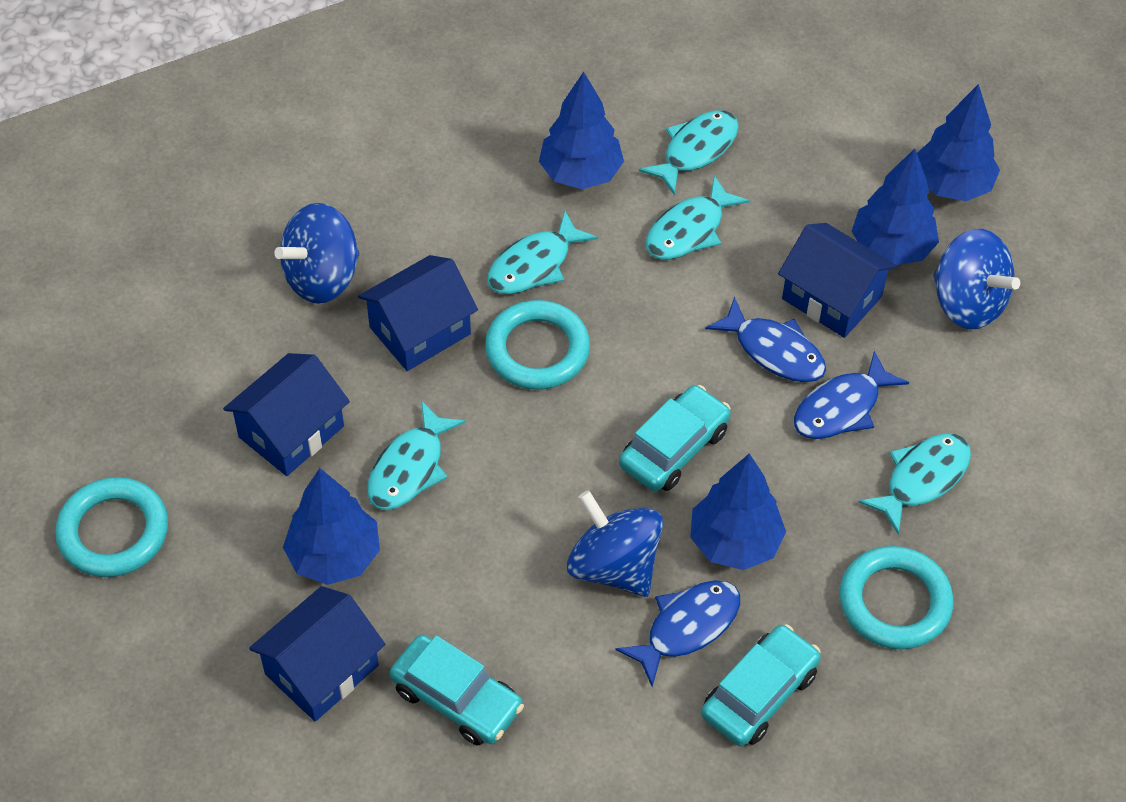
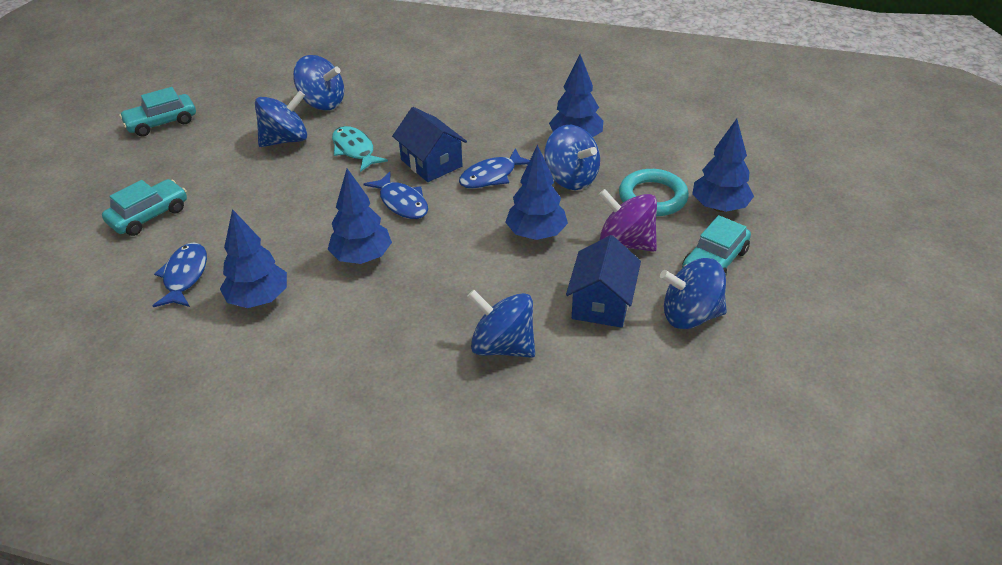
blue house: [223,353,350,476] [249,586,385,722] [358,255,478,371] [778,223,897,338] = 4 -> [392,107,467,182] [566,235,641,328] = 2
blue spinning top: [274,203,360,304] [567,490,663,597] [933,229,1020,329] = 3 -> [255,91,307,147] [293,55,344,110] [468,290,535,358] [544,125,600,190] [660,258,727,329] = 5
purple spinning top: none = 0 -> [599,189,657,252] = 1
turquoise fish: [367,402,466,510] [487,211,598,294] [639,110,739,195] [646,175,750,259] [859,434,971,534] = 5 -> [332,126,388,172] = 1
turquoise ring: [55,477,168,577] [485,300,590,390] [839,546,953,649] = 3 -> [619,169,689,216] = 1

